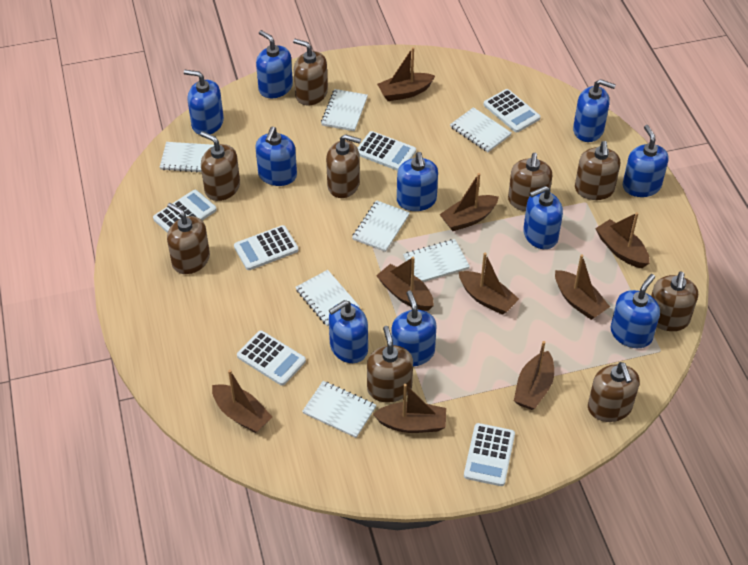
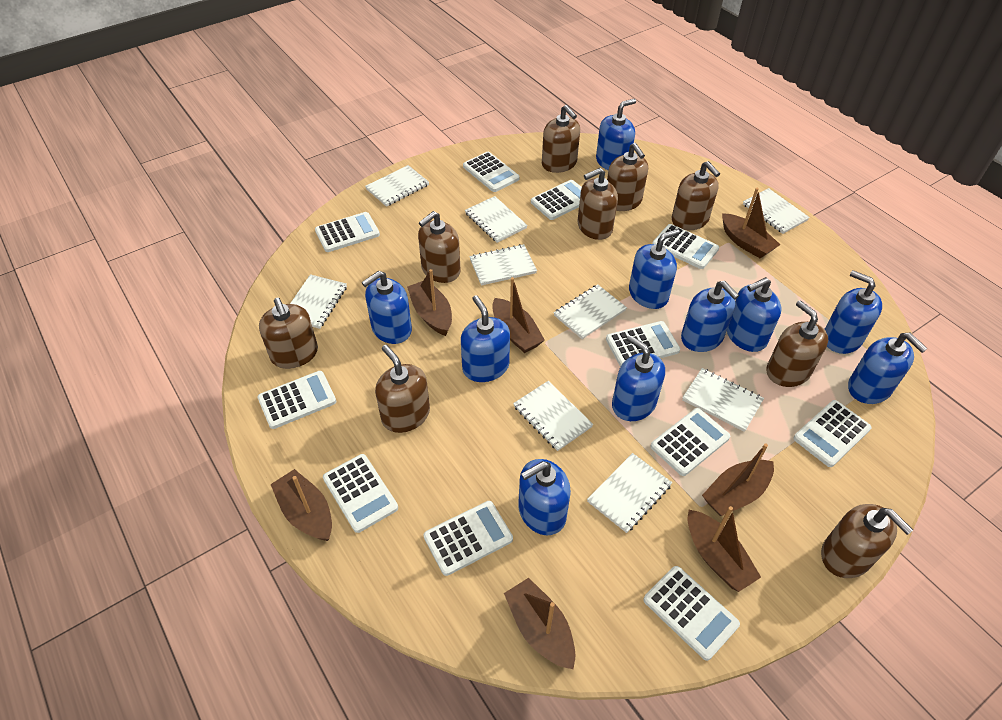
brown boat: [212,370,272,433] [373,384,446,433] [376,257,434,311] [377,47,435,101] [439,173,499,231] [459,252,519,315] [514,341,554,410] [555,254,610,320] [595,212,649,268] = 9 -> [270,469,332,541] [407,269,452,336] [492,277,545,353] [504,578,576,669] [687,506,761,592] [702,443,774,516] [722,188,780,258] = 7
white calculator: [153,190,217,233] [234,225,298,270] [237,330,306,386] [358,131,416,171] [464,423,515,486] [484,89,540,132] = 6 -> [257,371,337,429] [315,212,380,252] [323,454,398,533] [424,501,513,576] [463,152,520,192] [531,180,582,220] [606,321,680,367] [644,566,740,661] [650,408,730,476] [652,224,719,269] [793,400,872,467] = 11
white notebook: [160,142,214,172] [295,270,360,327] [302,381,376,438] [321,89,368,131] [352,200,410,252] [403,239,470,282] [450,107,511,152] = 7 -> [290,274,347,329] [365,165,429,207] [465,196,527,243] [469,244,537,286] [513,381,593,451] [554,284,627,339] [587,453,672,533] [682,368,764,432] [743,188,810,234] = 9

